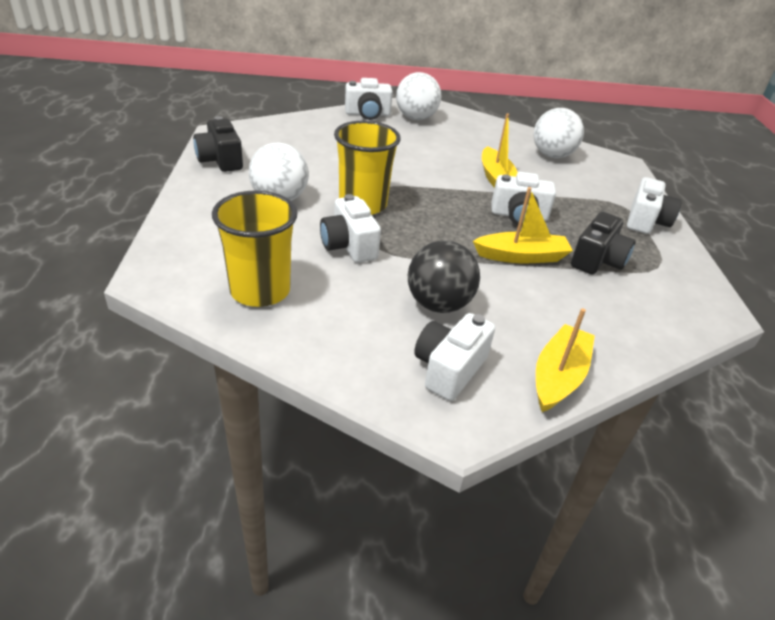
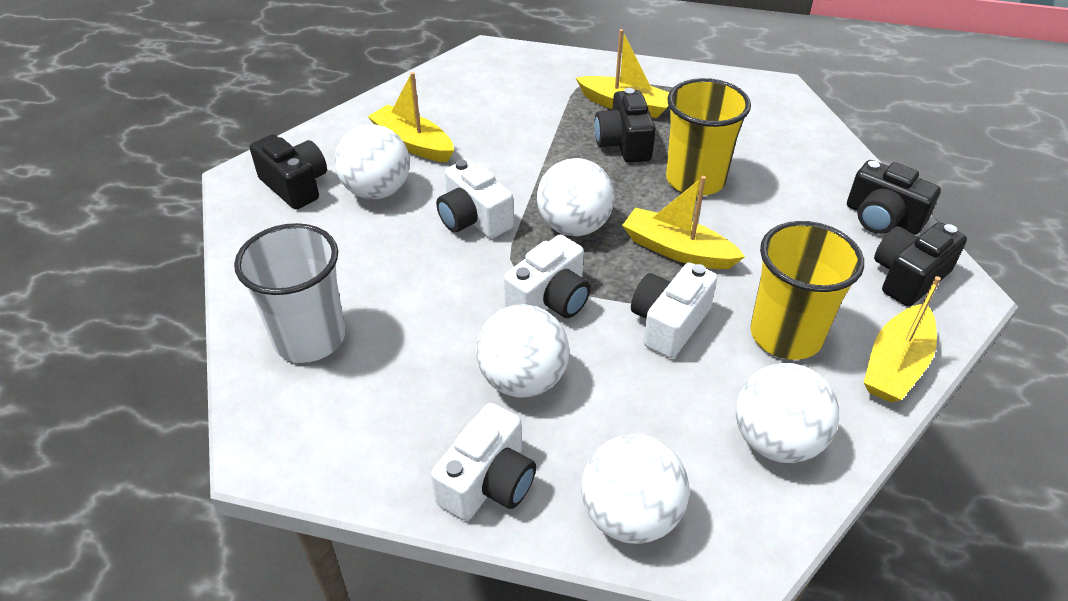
black ball: [408,241,480,313] = 1 -> none = 0
black camera: [193,116,243,172] [571,212,635,275] = 2 -> [250,134,327,209] [594,88,656,163] [847,160,941,235] [874,222,967,307] = 4
white ball: [249,142,309,201] [396,72,441,120] [534,108,584,158] = 3 -> [335,124,410,199] [476,304,569,397] [537,158,615,236] [581,434,689,544] [736,363,839,463] = 5
white camera: [320,194,381,263] [345,78,393,120] [414,313,495,401] [492,172,556,225] [627,177,682,234] = 5 -> [431,403,536,521] [436,159,514,239] [504,235,591,318] [631,263,717,358] = 4
white cup: none = 0 -> [234,223,346,363] = 1
yellow boat: [473,187,573,263] [482,113,518,188] [536,308,595,412] = 3 -> [368,72,454,162] [576,29,669,118] [622,176,745,269] [864,276,941,403] = 4

